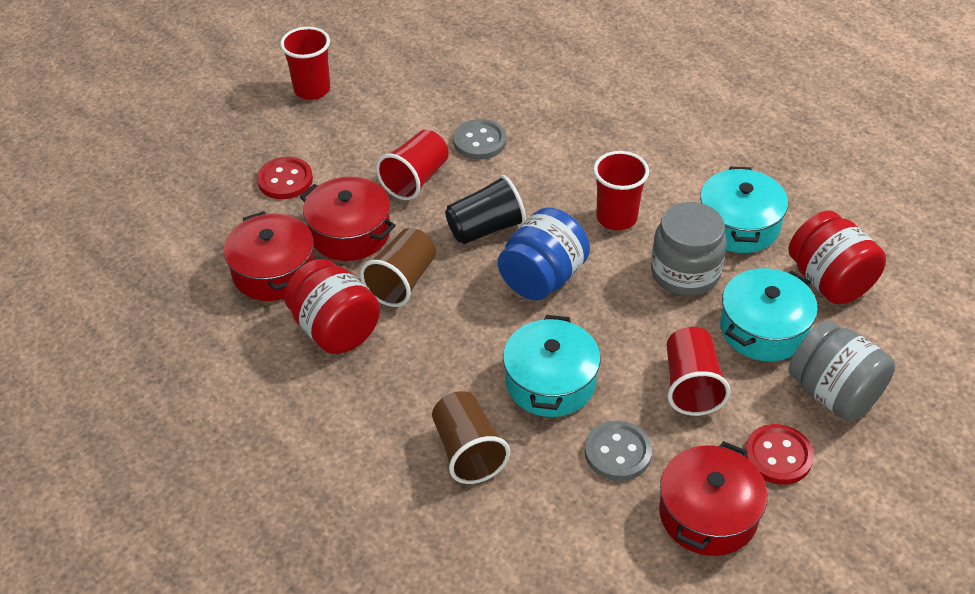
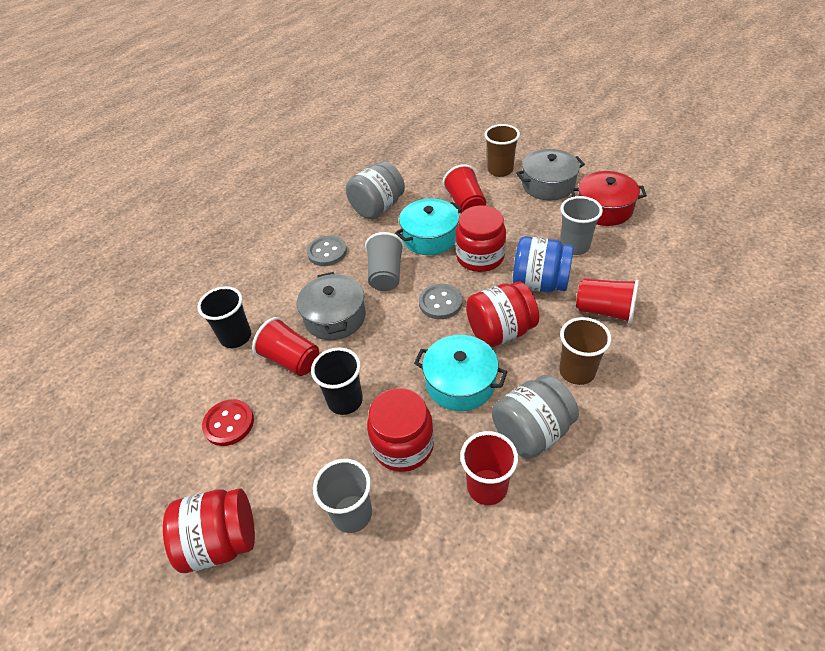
black cup: [445,175,526,244] = 1 -> [198,286,251,348] [311,348,363,415] = 2
grey cup: none = 0 -> [313,459,372,533] [365,232,404,291] [560,196,603,255] = 3
grey pot: none = 0 -> [297,272,366,340] [516,149,585,201] = 2
red button: [257,157,313,199] [745,424,814,485] = 2 -> [202,399,254,446] = 1
red jar: [284,259,380,354] [788,211,886,304] = 2 -> [163,488,255,573] [367,388,434,472] [455,206,506,272] [466,282,539,347] = 4
red pot: [224,211,315,301] [300,177,396,261] [659,441,768,556] = 3 -> [571,171,647,226] = 1
turquoise pot: [503,315,600,417] [700,167,788,253] [720,268,818,362] = 3 -> [395,198,462,255] [414,335,508,411] = 2

